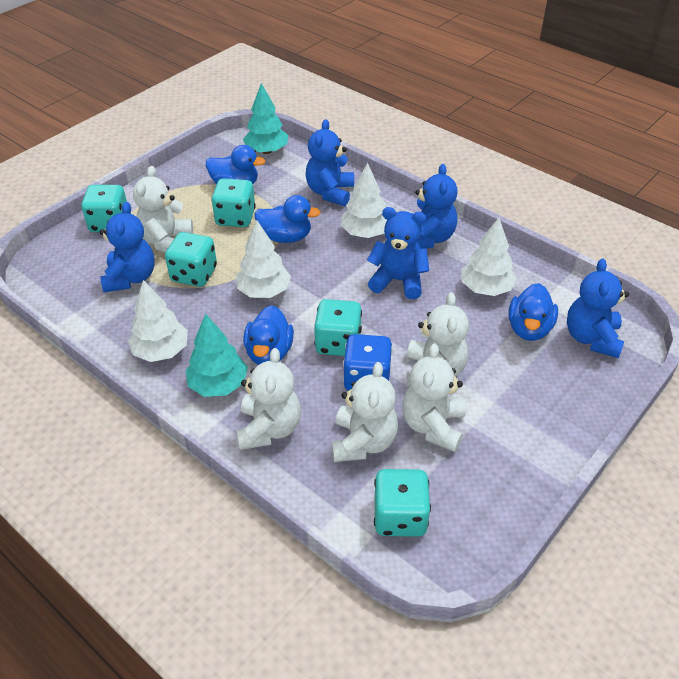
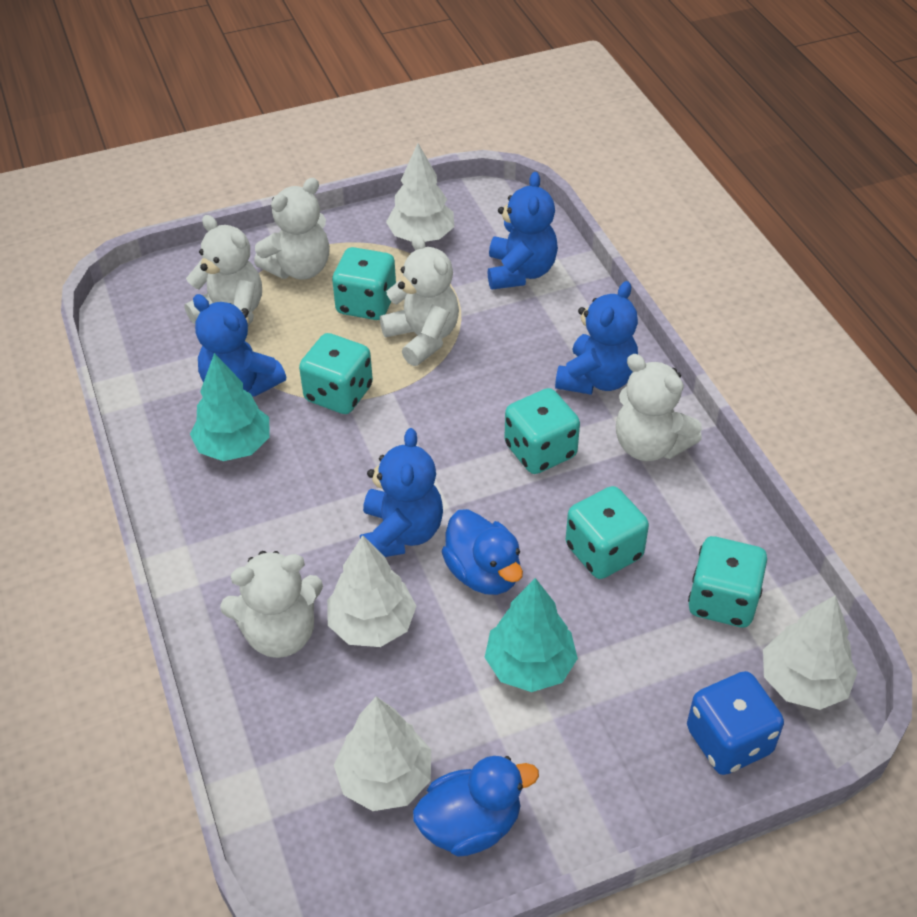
blue duck: [206,145,265,184] [243,305,294,365] [254,195,321,243] [508,283,558,341] = 4 -> [413,756,539,857] [442,509,523,595] = 2
blue teddy bear: [99,202,155,292] [305,119,354,206] [367,207,429,299] [412,164,458,249] [567,259,629,358] = 5 -> [193,294,286,397] [360,428,443,557] [488,172,558,290] [555,281,638,395] = 4

